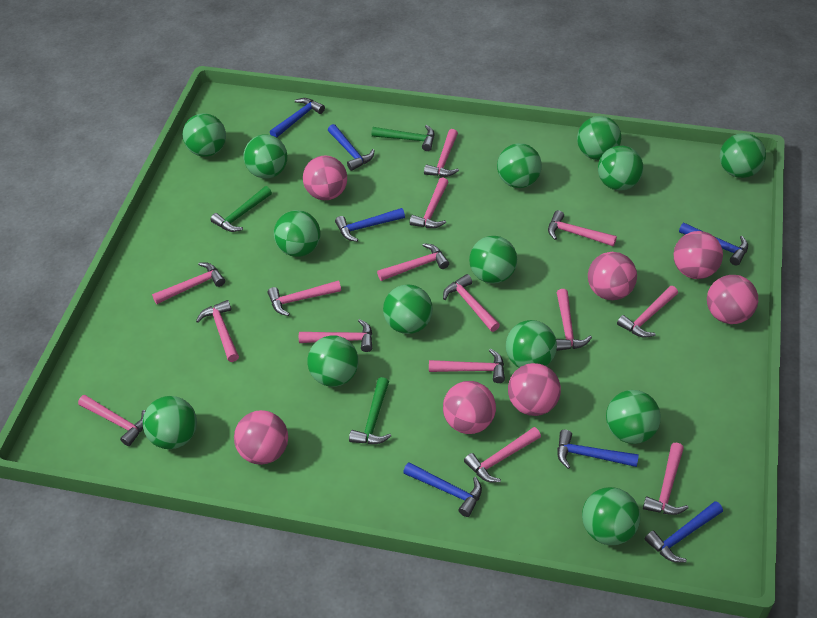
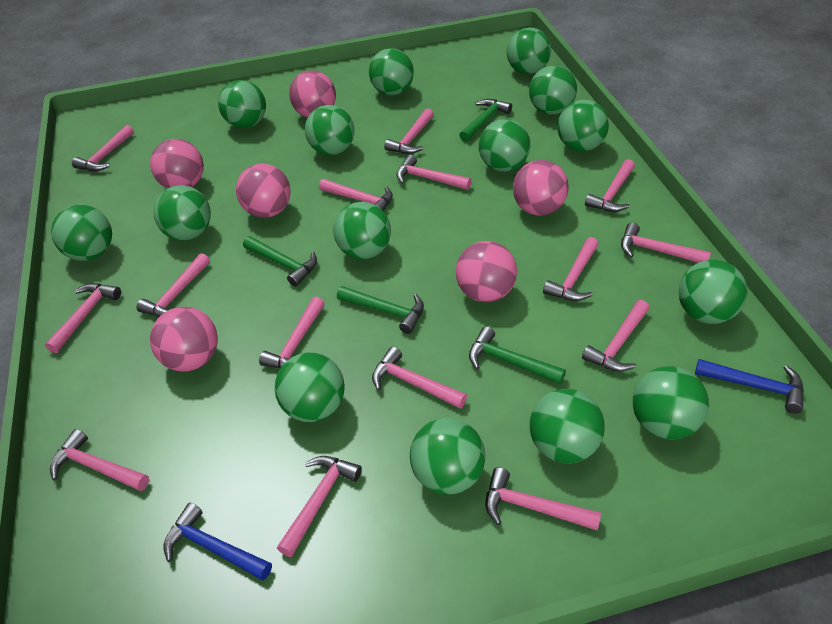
blue hammer: [270,98,325,138] [328,124,375,171] [335,208,405,242] [403,462,482,517] [557,430,639,469] [645,501,723,563] [679,222,748,266] = 7 -> [164,503,272,581] [695,359,804,414] = 2
green ball: [143,396,197,449] [183,113,226,157] [244,135,287,179] [274,210,321,257] [307,336,359,387] [383,284,433,334] [469,236,517,284] [497,143,542,188] [506,320,557,368] [577,116,621,160] [582,487,640,545] [598,146,643,191] [606,390,661,444] [720,133,766,178] = 14 -> [51,205,112,261] [153,185,211,240] [218,80,266,128] [275,353,345,422] [305,105,354,155] [333,202,391,259] [369,48,414,95] [410,418,485,495] [479,119,530,172] [507,28,551,74] [529,65,577,115] [530,389,605,463] [557,100,609,152] [633,366,709,440] [678,260,747,324] = 15
green hammer: [210,186,272,232] [349,377,391,444] [372,125,434,151] = 3 -> [243,236,317,287] [337,286,424,334] [459,99,512,142] [469,326,566,384] = 4
pink ball: [234,410,288,465] [303,155,347,200] [443,381,496,434] [508,363,561,416] [588,252,637,300] [674,231,723,279] [707,275,758,324] = 7 -> [150,139,204,189] [150,307,218,371] [236,164,291,218] [289,70,336,118] [456,241,517,302] [513,160,569,216] = 6

